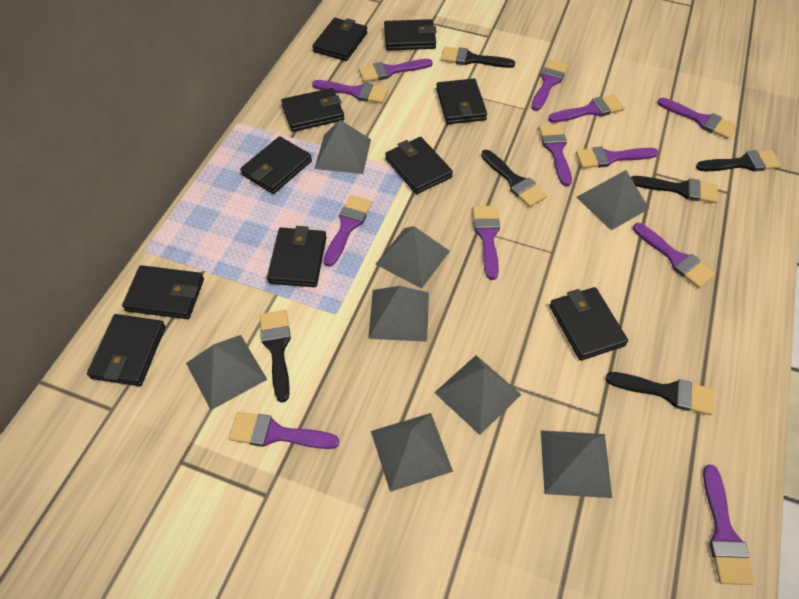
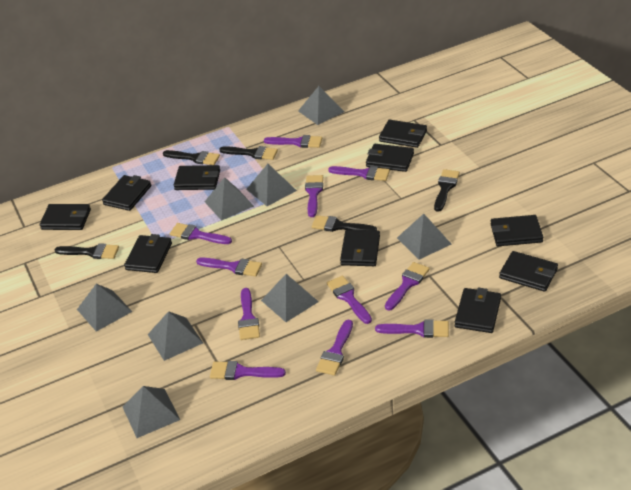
black brush: [260,310,291,403] [441,47,515,68] [481,150,547,207] [605,372,713,415] [631,176,718,203] [696,150,781,171] = 6 -> [55,243,119,259] [163,150,220,165] [219,146,278,160] [312,215,377,232] [434,169,460,212] = 5
purple brush: [229,412,339,449] [312,80,388,104] [324,195,372,267] [359,59,433,82] [472,206,500,280] [531,60,569,111] [539,124,572,186] [548,95,625,123] [576,146,659,168] [633,223,715,288] [657,98,737,139] [703,465,754,585] = 12 -> [170,223,232,244] [196,258,262,277] [210,361,286,380] [238,288,260,340] [264,135,322,148] [305,175,323,217] [316,320,353,376] [327,276,372,324] [328,166,390,181] [375,319,449,338] [385,262,430,311] = 11

